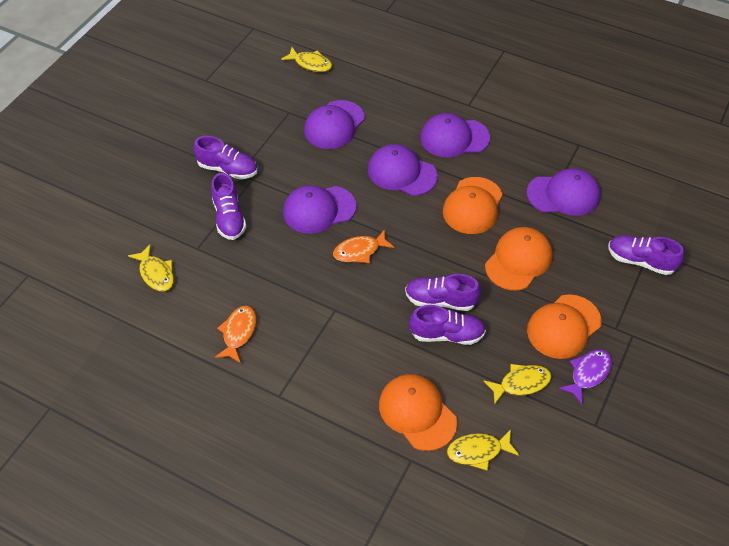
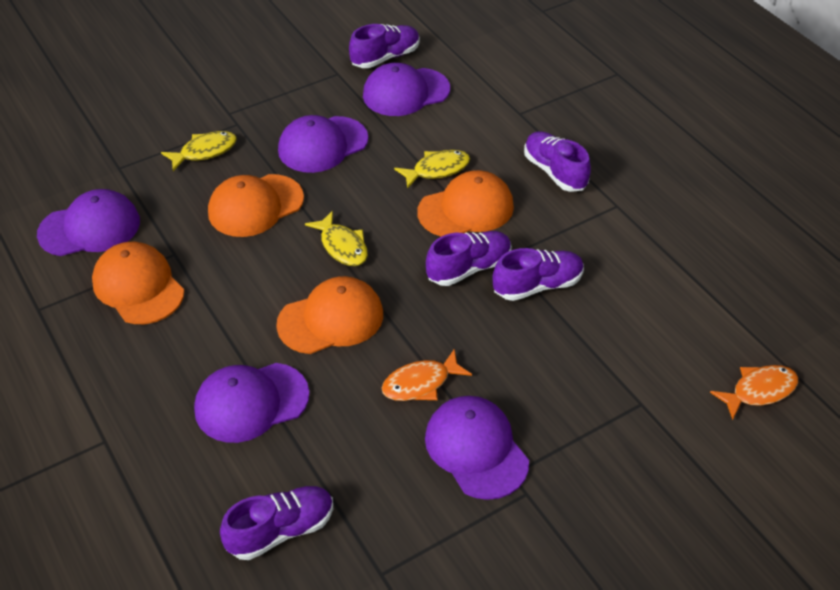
purple fish: [558,349,612,405] = 1 -> none = 0
yellow fish: [128,244,174,292] [281,47,332,72] [447,429,519,470] [483,364,552,405] = 4 -> [161,131,237,171] [305,211,368,266] [394,150,470,189] = 3

